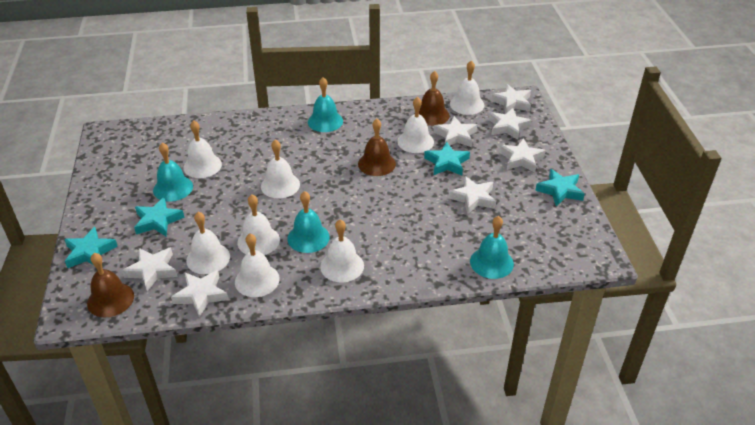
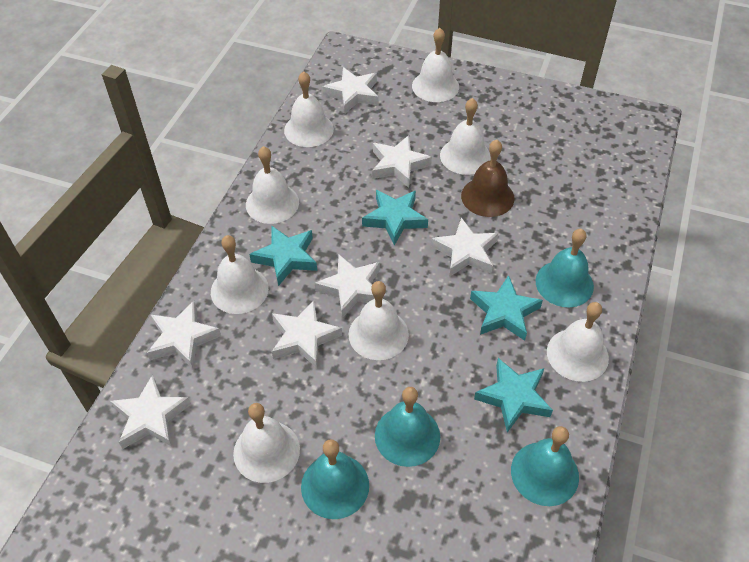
brown bell: [87,253,134,317] [358,119,396,176] [419,71,450,126] = 3 -> [461,140,514,217] = 1

